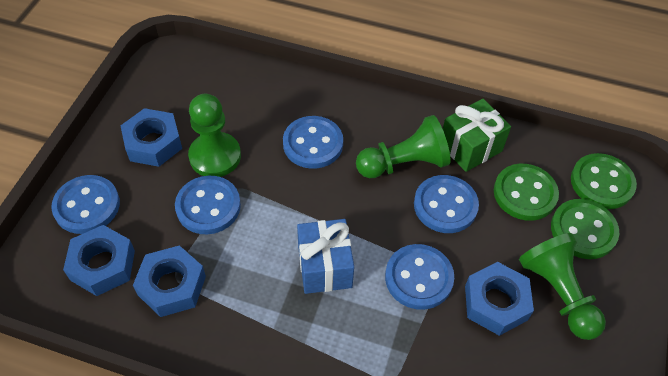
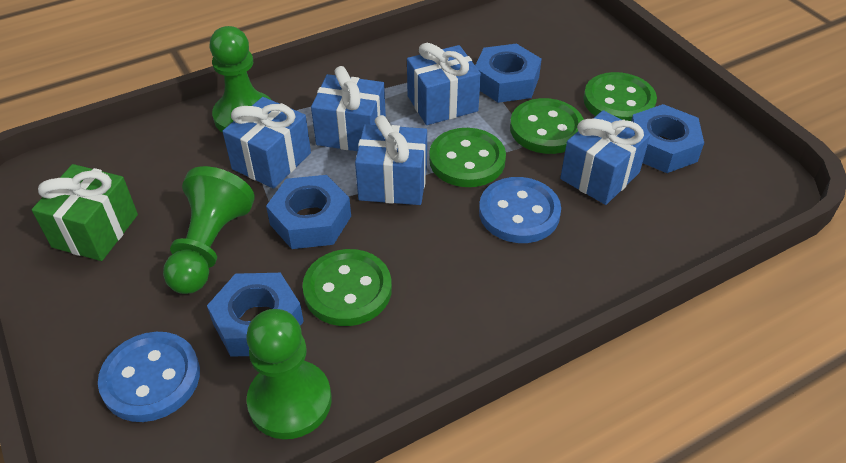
blue button: [51,175,120,234] [175,176,241,234] [283,116,343,169] [385,244,454,310] [414,175,479,233] = 5 -> [98,332,200,422] [479,177,561,243] = 2
blue gift: [297,219,354,294] = 1 -> [223,97,311,189] [311,66,386,151] [355,115,427,205] [407,43,481,125] [560,110,650,205] = 5
green button: [494,164,559,221] [551,199,619,259] [571,153,637,209] = 3 -> [302,249,392,326] [429,128,506,187] [510,98,584,154] [584,72,657,121] = 4

